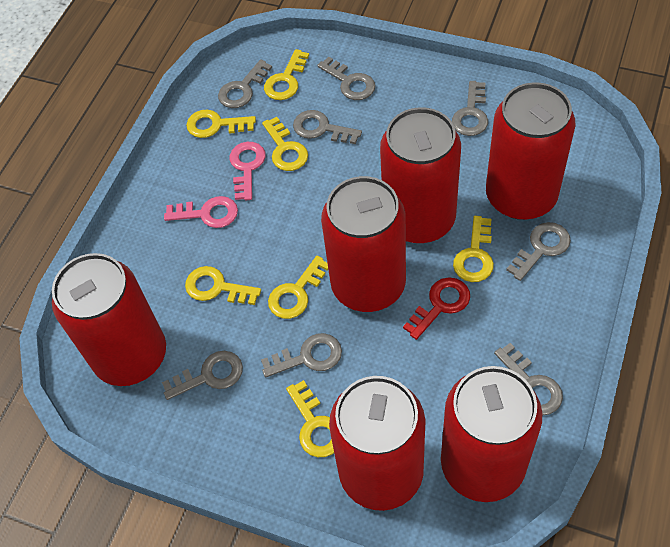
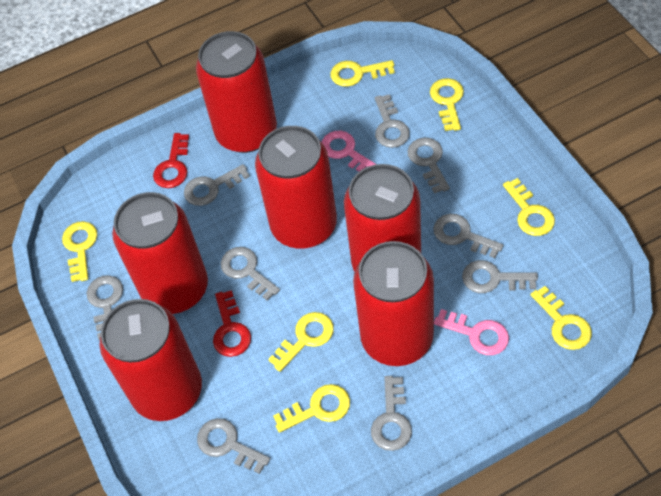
grey key: [162,351,243,400] [218,59,272,108] [261,333,342,378] [293,110,362,144] [317,57,375,100] [452,81,488,136] [494,343,563,416] [506,222,571,281] = 8 -> [86,275,123,340] [184,164,250,206] [197,418,270,474] [221,247,280,300] [371,376,412,451] [375,94,410,148] [408,138,450,193] [433,214,503,258] [462,260,538,293] = 9
red key: [403,277,470,340] = 1 -> [153,133,189,188] [213,290,251,357] = 2

